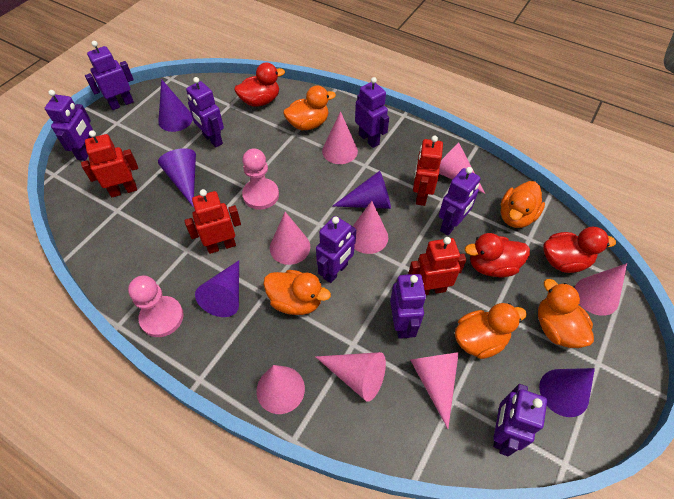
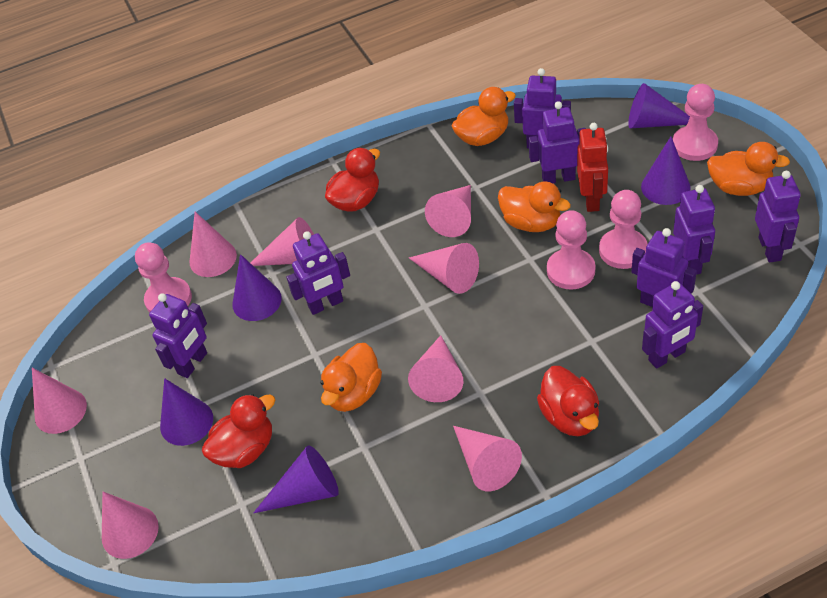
orange duck: [263,270,331,315] [283,85,336,130] [455,303,527,359] [501,181,545,228] [538,279,594,348] = 5 -> [320,343,382,412] [451,87,516,146] [498,182,571,232] [707,142,790,196] = 4
pink pawn: [128,276,184,337] [242,148,279,210] = 2 -> [135,242,192,313] [547,210,595,290] [599,190,648,269] [673,84,718,161] = 4
red robot: [81,130,138,197] [184,189,241,254] [408,237,466,295] [413,136,443,206] = 4 -> [577,123,608,212] = 1

